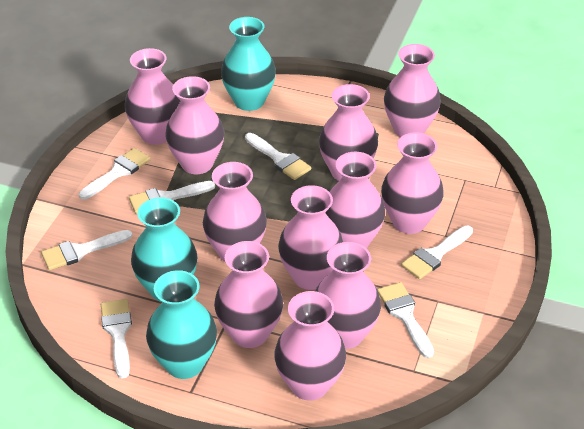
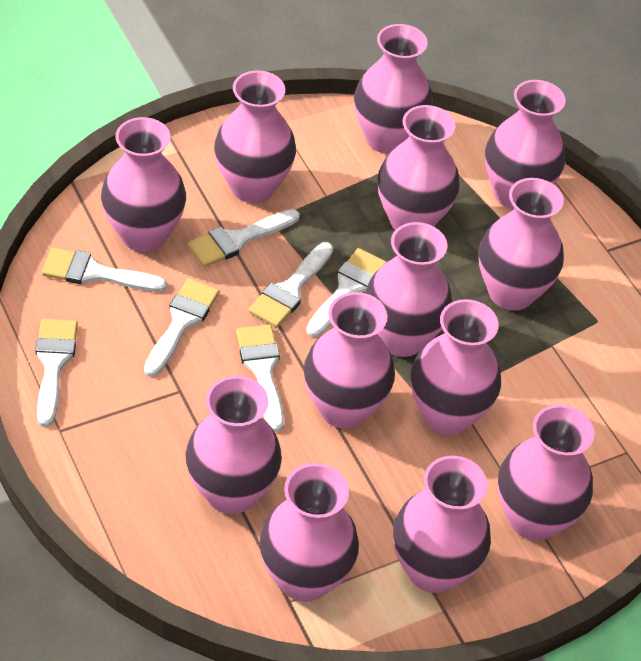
pink vase: [125,48,180,145] [165,76,224,174] [203,162,267,262] [214,241,283,348] [274,291,346,400] [278,185,343,290] [316,242,381,349] [319,84,378,181] [325,152,385,249] [381,132,444,234] [384,44,441,137] = 11 -> [101,117,186,252] [185,376,282,514] [214,71,296,203] [259,463,359,602] [304,292,395,429] [354,24,433,154] [365,222,452,357] [377,105,460,230] [393,456,491,593] [411,299,501,435] [479,178,564,311] [485,80,566,210] [498,405,594,541] = 13
turquoise vase: [131,197,198,302] [146,270,217,379] [221,17,276,111] = 3 -> none = 0

